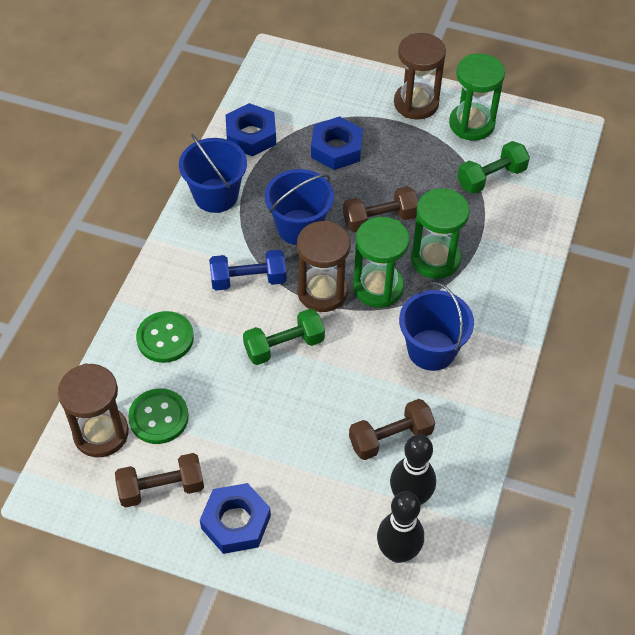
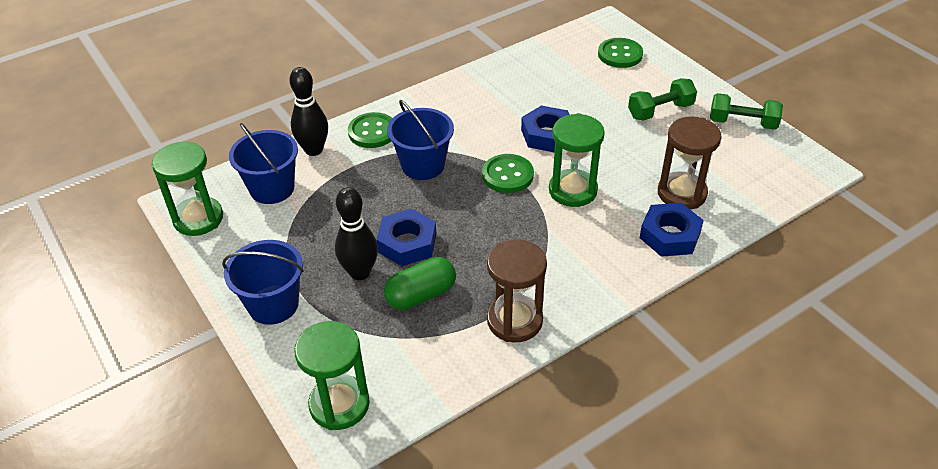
blue dumbbell: [209,249,286,291] = 1 -> none = 0
brown dumbbell: [115,453,204,508] [343,186,418,232] [349,399,435,460] = 3 -> none = 0
brown hourglass: [58,363,129,457] [297,220,351,312] [394,33,446,119] = 3 -> [487,239,547,342] [658,116,722,210] = 2
green button: [128,388,189,444] [136,311,194,363] = 2 -> [348,112,393,148] [482,154,534,193] [598,38,643,68] = 3
green capsule: none = 0 -> [384,257,456,310] = 1

